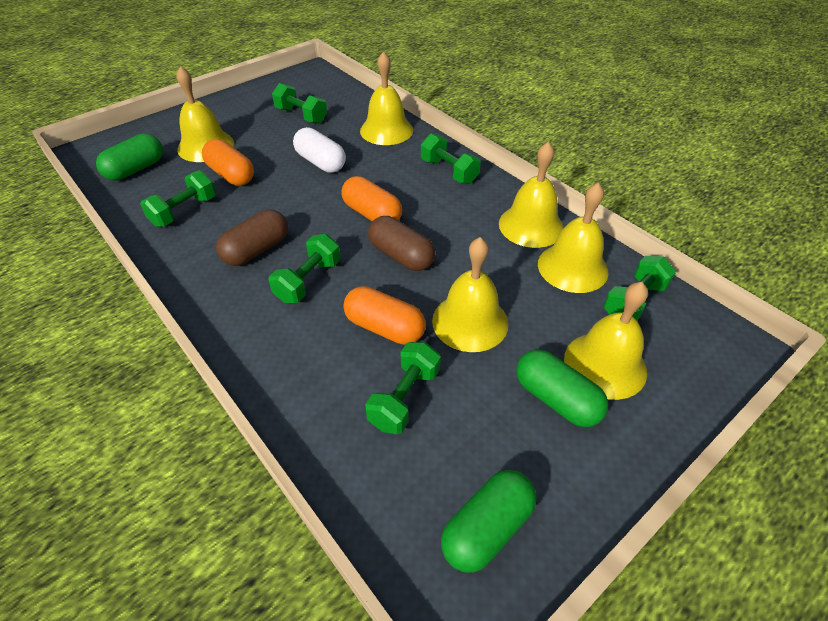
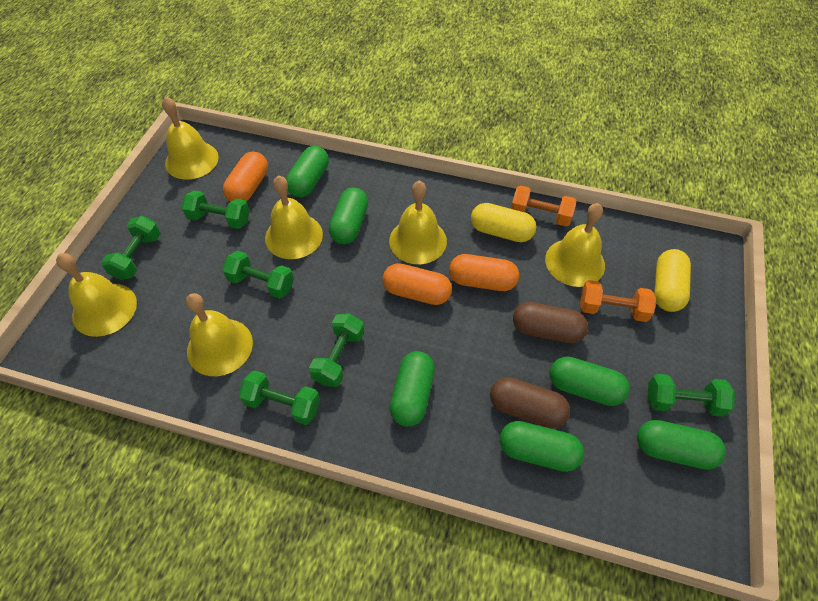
green capsule: [96,133,163,180] [441,470,537,573] [516,350,608,427] = 3 -> [286,146,329,197] [329,188,368,244] [390,351,435,427] [500,421,584,472] [550,356,630,406] [637,420,726,470] = 6
orange dumbbell: none = 0 -> [511,185,576,227] [580,280,656,322] = 2
white capsule: [293,127,346,173] = 1 -> none = 0
yellow capsule: none = 0 -> [471,203,536,242] [654,249,691,312] = 2

